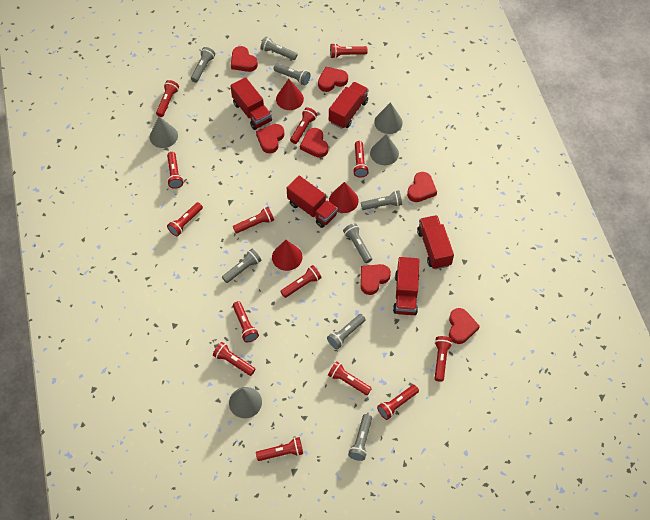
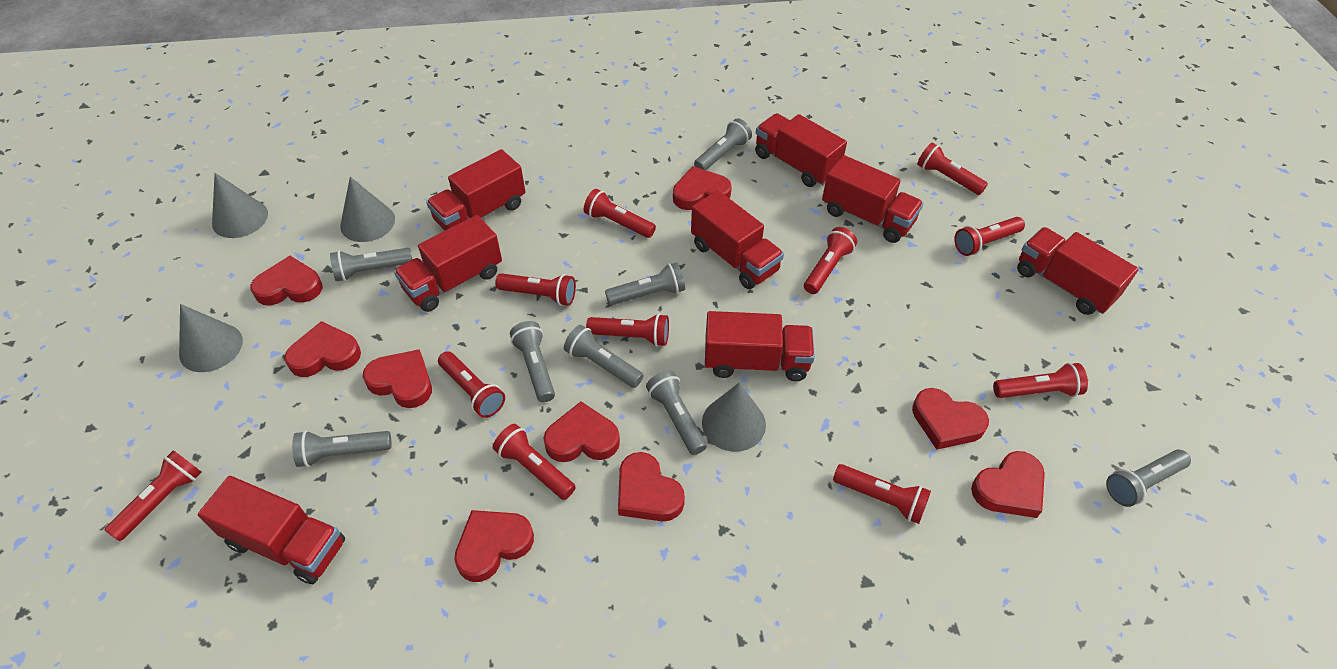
red cone: [272,240,302,271] [276,79,304,110] [329,182,359,213] = 3 -> none = 0
red flashlight: [156,80,179,117] [167,152,183,189] [167,202,203,236] [213,342,255,376] [233,207,274,233] [233,301,259,342] [256,437,303,461] [280,265,321,298] [290,107,317,144] [328,361,372,395] [330,43,368,58] [353,141,369,178] [377,385,419,420] [435,336,452,382] = 14 -> [105,450,202,541] [438,351,505,418] [493,424,576,500] [495,273,576,306] [584,189,656,238] [586,314,669,347] [804,227,857,294] [833,464,931,524] [917,142,988,195] [954,217,1025,256] [993,363,1088,398] = 11
red heart: [231,46,258,72] [256,124,284,153] [300,128,328,158] [318,67,348,92] [360,264,391,295] [407,172,437,202] [449,308,480,344] = 7 -> [250,256,323,305] [284,321,361,377] [363,349,432,408] [454,510,534,582] [543,402,620,462] [618,452,685,521] [673,166,732,210] [912,388,989,450] [971,451,1045,518] = 9
red truck: [230,77,272,130] [287,176,338,228] [329,82,369,129] [393,257,419,315] [417,215,454,269] = 5 -> [198,476,345,584] [394,215,502,312] [426,149,525,230] [691,190,784,289] [705,311,815,381] [755,113,847,187] [822,155,924,243] [1017,227,1138,315] = 8

